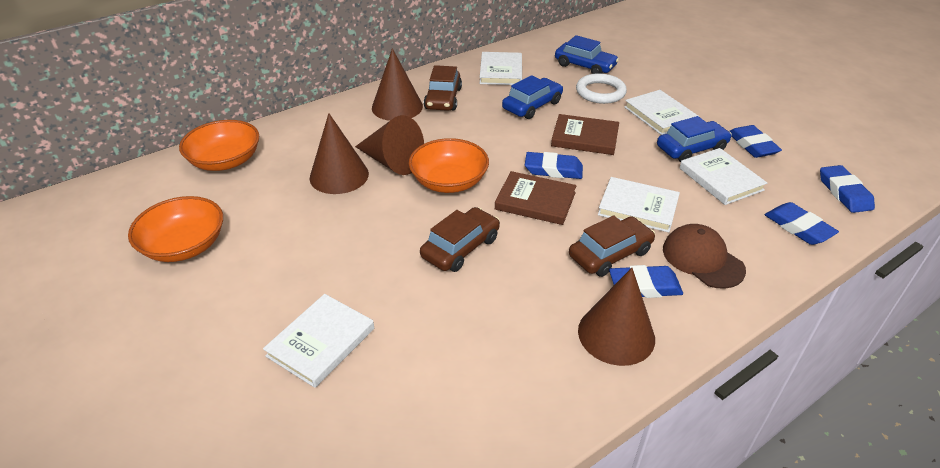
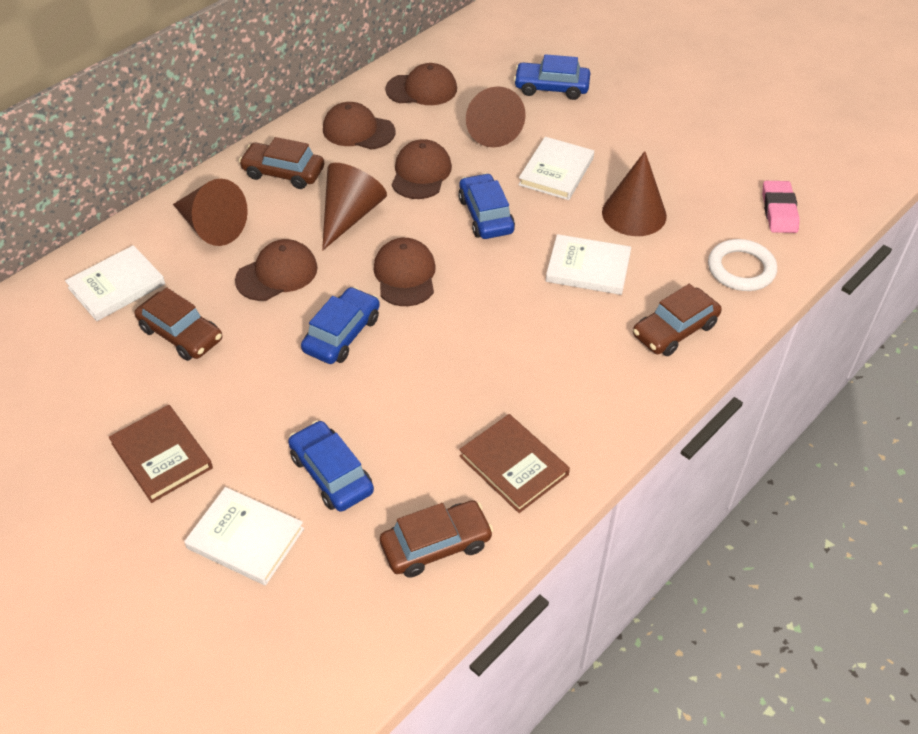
blue car: [502,75,563,119] [555,35,619,74] [657,116,732,162] = 3 -> [288,420,374,512] [301,287,380,364] [458,173,515,239] [514,54,590,100] = 4
blue eraser: [525,152,583,179] [609,265,683,298] [729,125,782,158] [765,202,839,245] [820,165,875,213] = 5 -> none = 0
brown cap: [663,224,746,289] = 1 -> [235,239,318,301] [323,102,395,149] [374,238,436,306] [385,63,457,105] [392,139,452,199] = 5
brown car: [420,207,500,272] [424,65,462,111] [569,215,655,277] = 3 -> [134,287,222,361] [239,137,324,189] [380,500,493,578] [633,284,722,356] = 4
orange bowl: [128,196,223,262] [179,120,259,171] [409,138,489,193] = 3 -> none = 0
pink eraser: none = 0 -> [762,181,800,233] = 1
white book: [263,294,374,388] [479,52,522,85] [598,177,680,233] [624,90,698,135] [679,148,767,205] = 5 -> [65,245,165,321] [184,487,304,585] [518,137,594,200] [546,234,631,295] = 4

